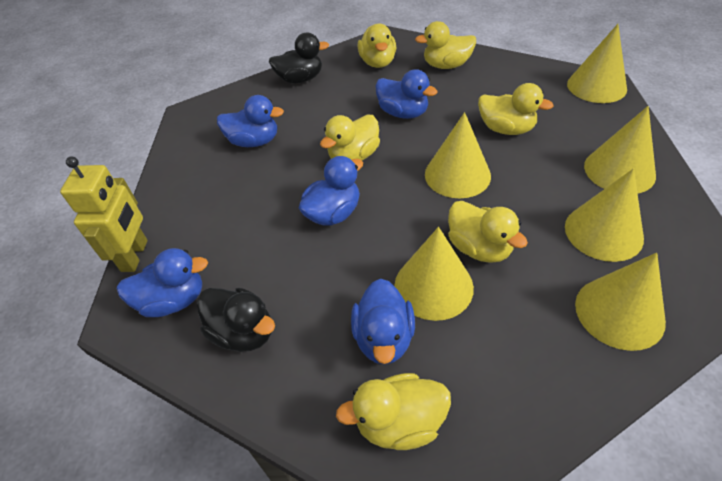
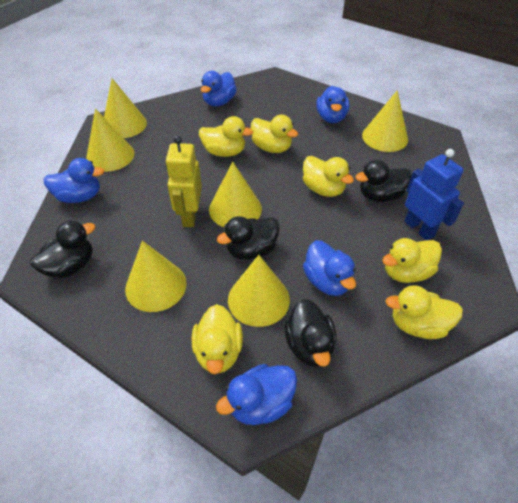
black duck: [197,288,275,352] [269,33,329,84] = 2 -> [30,220,95,278] [217,216,280,260] [284,299,336,367] [355,160,411,202] = 4
blue robot: none = 0 -> [404,149,464,240] = 1

